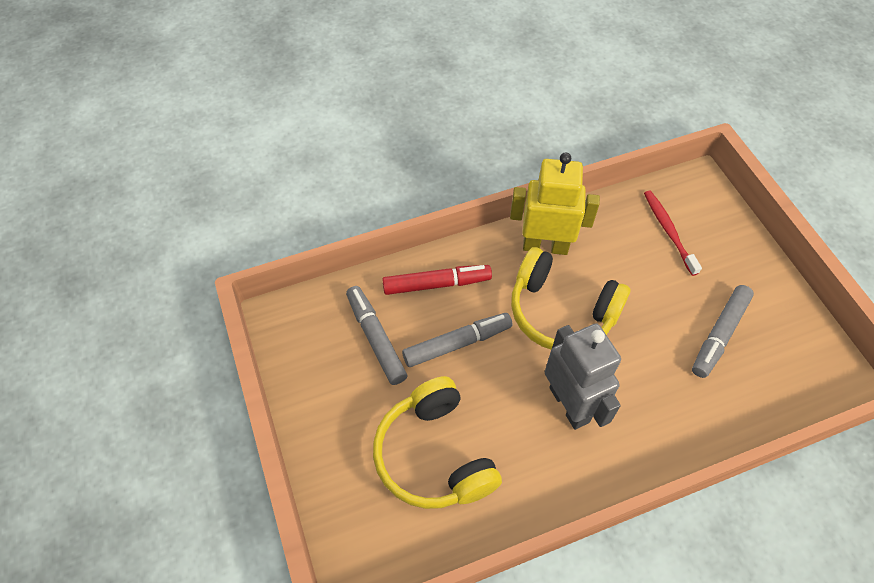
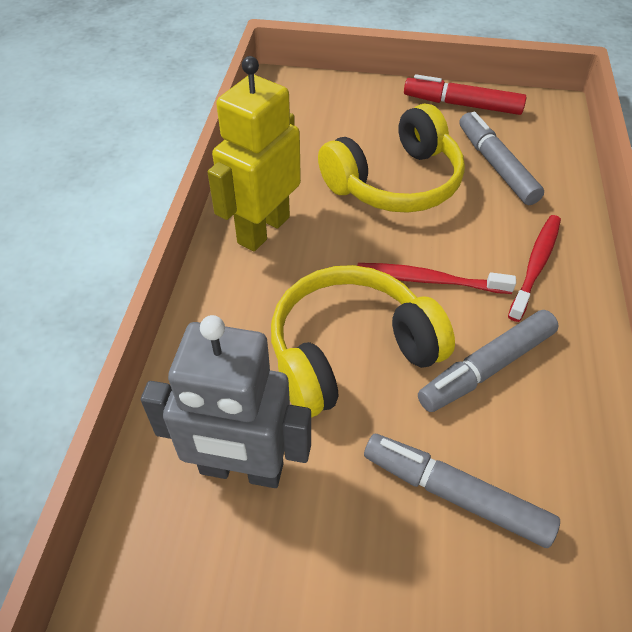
red toothbrush: [644,191,702,276] = 1 -> [357,263,516,294] [508,215,561,322] = 2

